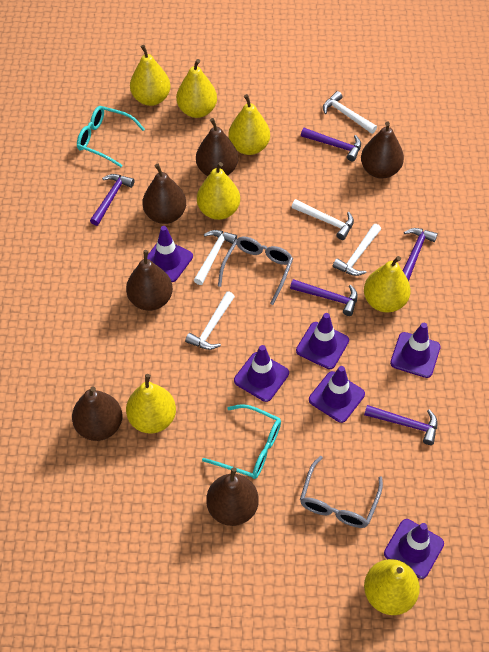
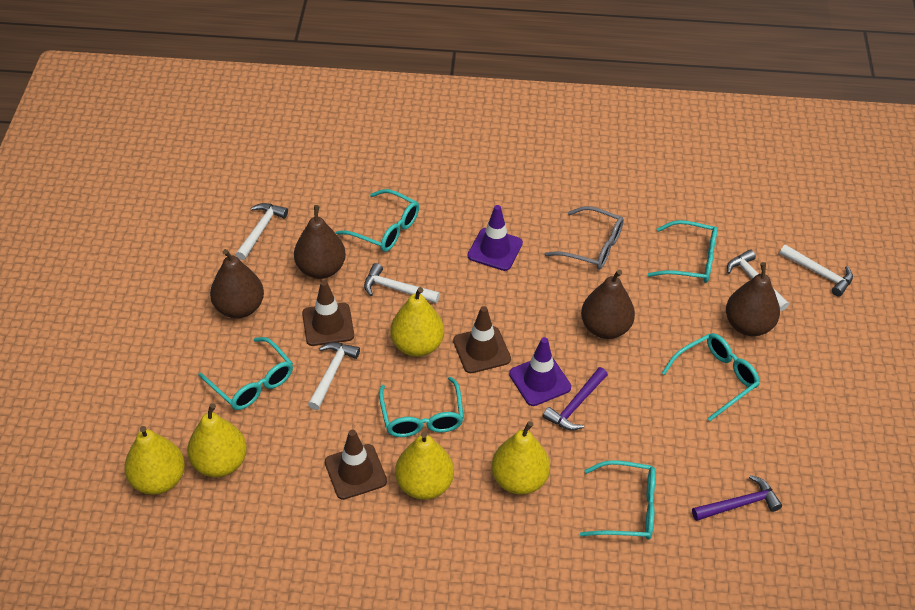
brown pear: [72,386,122,441] [126,250,173,311] [142,164,186,224] [196,118,238,176] [206,467,259,526] [361,122,404,179] = 6 -> [210,249,264,318] [294,205,346,279] [581,270,635,339] [726,262,780,336] = 4
brown traffic cone: none = 0 -> [302,280,354,346] [325,430,387,500] [453,306,511,373] = 3
grey glasses: [218,237,293,305] [300,456,383,528] = 2 -> [545,206,624,270] = 1
purple hammer: [90,174,135,226] [290,279,358,316] [301,128,361,161] [364,405,438,445] [403,228,438,281] = 5 -> [543,367,608,431] [692,475,782,521] = 2
purple traffic cone: [147,226,193,282] [234,345,289,402] [296,313,349,369] [309,366,365,423] [384,519,444,579] [390,323,441,378] = 6 -> [468,205,523,271] [509,337,571,406] = 2
turquoise glasses: [77,106,145,167] [202,404,281,479] = 2 -> [198,337,293,410] [336,189,419,252] [379,377,464,437] [580,460,656,540] [647,220,718,283] [662,333,760,421] = 6
yellow pear: [126,374,176,434] [130,45,171,106] [176,59,217,118] [197,162,240,220] [228,94,270,155] [364,256,411,312] [364,559,420,615] = 7 -> [124,426,185,495] [187,403,247,477] [390,287,444,357] [395,431,454,500] [491,421,550,495] = 5

